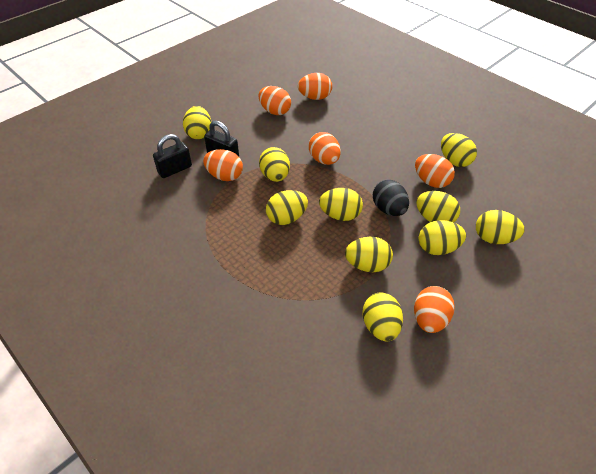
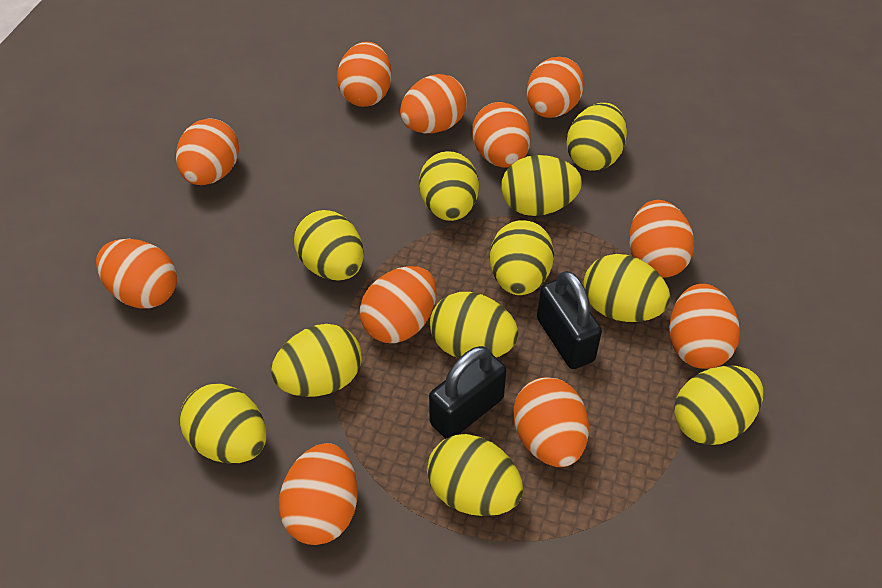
black egg: [373,180,409,216] = 1 -> none = 0
orange egg: [203,149,243,181] [258,86,291,115] [298,73,332,100] [309,132,341,165] [414,286,455,333] [415,154,455,188] = 6 -> [96,239,177,309] [176,119,239,185] [279,443,358,545] [337,42,392,107] [360,266,437,343] [400,74,467,134] [472,102,531,168] [513,377,589,467] [527,57,585,118] [629,200,694,278] [669,284,740,369] = 11
yellow egg: [183,106,211,139] [259,147,290,182] [266,190,308,225] [319,188,363,221] [345,237,393,272] [363,293,403,341] [416,191,460,222] [419,220,466,255] [441,133,477,167] [476,210,524,244] = 10 -> [179,384,266,463] [271,324,361,397] [294,210,364,281] [419,151,479,221] [427,434,523,516] [430,292,519,358] [490,220,554,295] [501,155,582,216] [566,103,627,171] [584,254,671,322] [674,366,763,445] = 11

